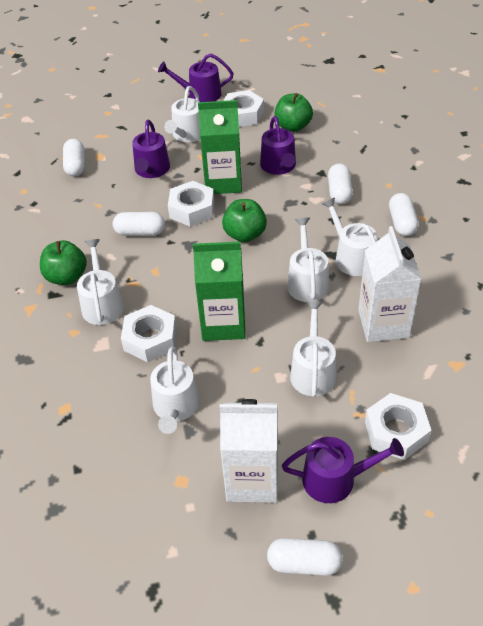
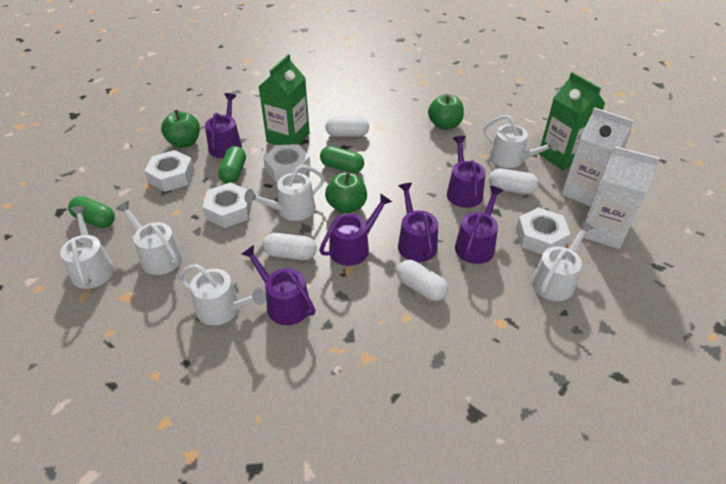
green capsule: none = 0 -> [68,196,115,228] [218,146,246,183] [320,146,364,173] = 3
purple watering can: [132,120,170,178] [158,54,234,102] [260,116,296,175] [282,437,404,503] = 4 -> [205,93,242,158] [241,245,316,325] [319,193,392,266] [398,183,438,262] [447,136,486,208] [455,186,504,264] = 6
white capsule: [63,139,85,177] [113,212,165,236] [267,538,343,576] [328,163,353,204] [389,193,419,236] = 5 -> [263,233,317,260] [325,117,369,137] [397,260,448,301] [489,168,538,195] = 4

